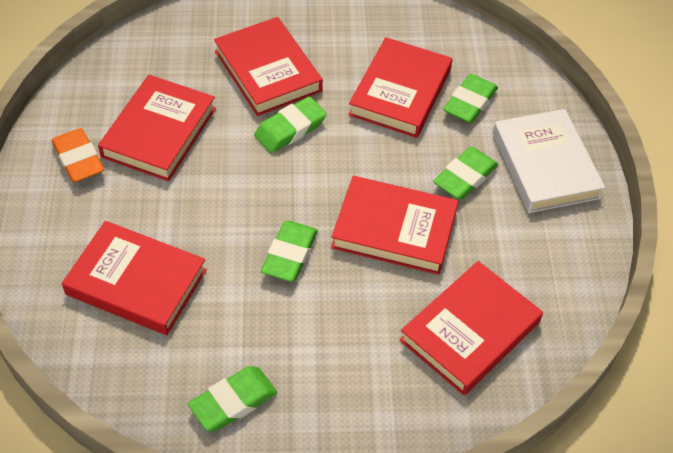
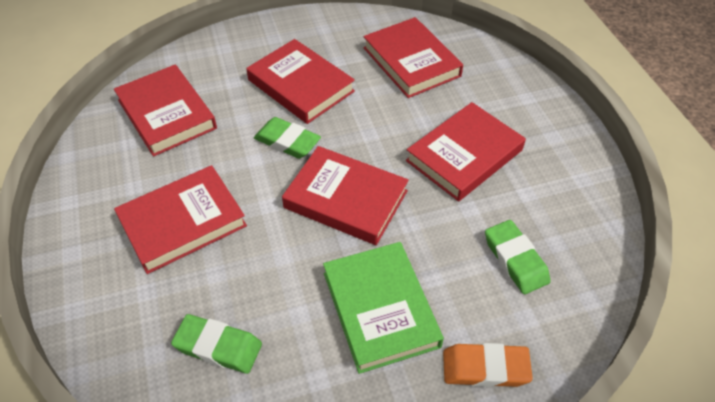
green book: none = 0 -> [323,242,444,374] = 1
green eraser: [188,366,277,431] [254,97,327,153] [261,221,318,282] [433,147,498,200] [443,74,498,123] = 5 -> [171,314,262,374] [254,117,321,159] [485,220,550,294] = 3
white book: [493,109,605,213] = 1 -> none = 0

